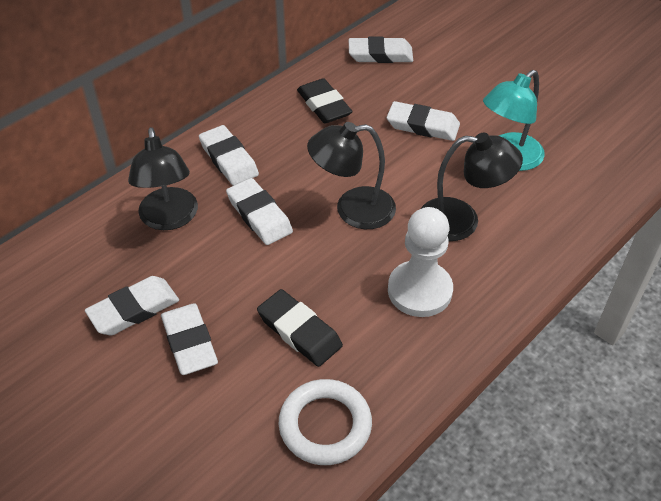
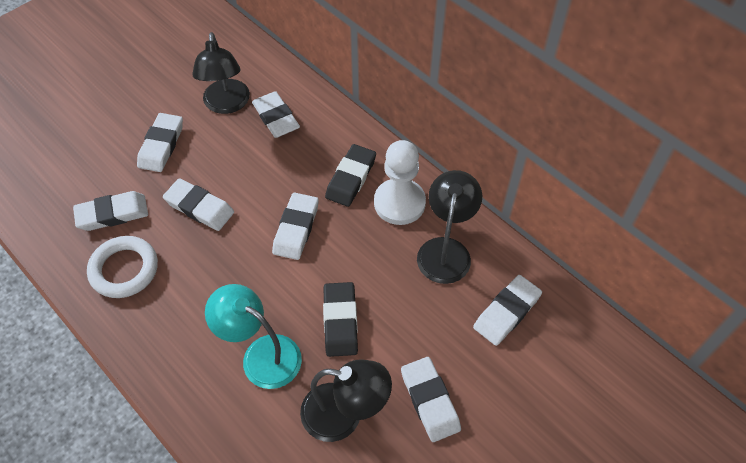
white eraser: [85,276,179,335] [161,303,218,375] [199,125,259,186] [226,178,293,245] [349,37,413,63] [387,101,460,141] = 6 -> [73,191,148,231] [137,113,183,172] [163,178,234,231] [252,91,300,138] [272,192,319,260] [401,357,461,442] [473,275,542,346] = 7

